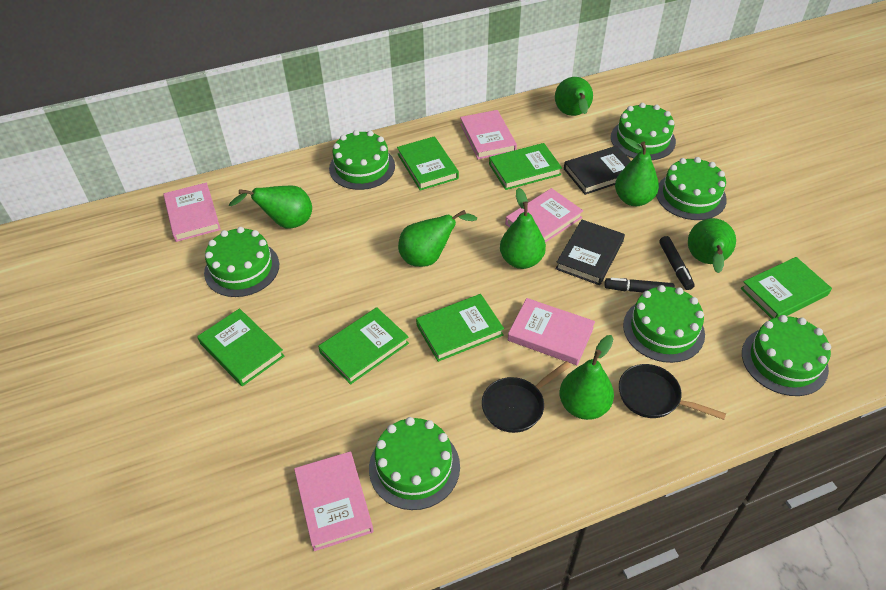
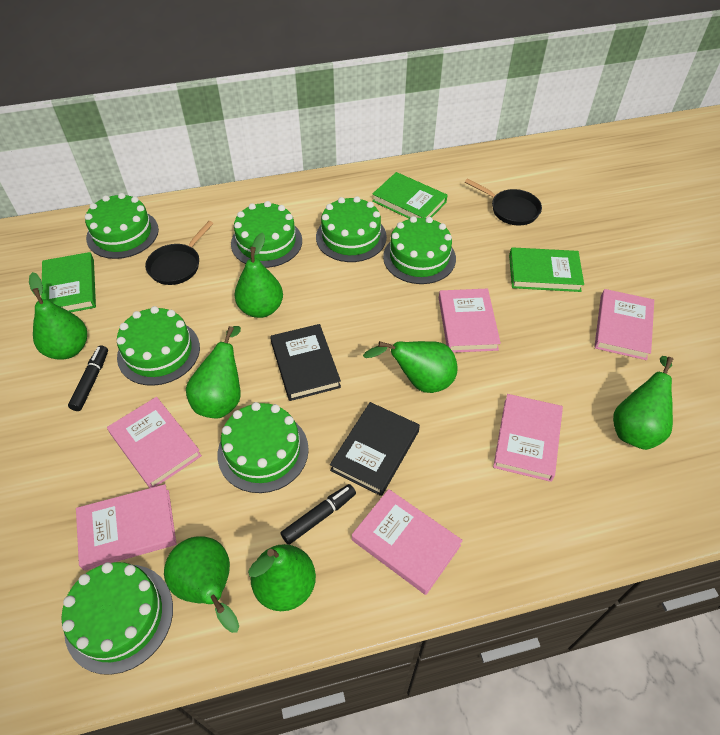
green book: [197,308,284,386] [318,307,409,385] [397,136,459,191] [416,294,504,362] [489,143,562,190] [740,257,832,319] = 6 -> [41,252,96,312] [372,172,448,219] [509,247,584,292] = 3
pink book: [163,183,221,242] [294,452,374,551] [460,110,517,159] [505,188,583,243] [508,298,595,365] = 5 -> [76,484,177,571] [107,397,202,488] [352,489,463,595] [439,289,501,353] [493,394,563,482] [594,289,654,360] = 6

